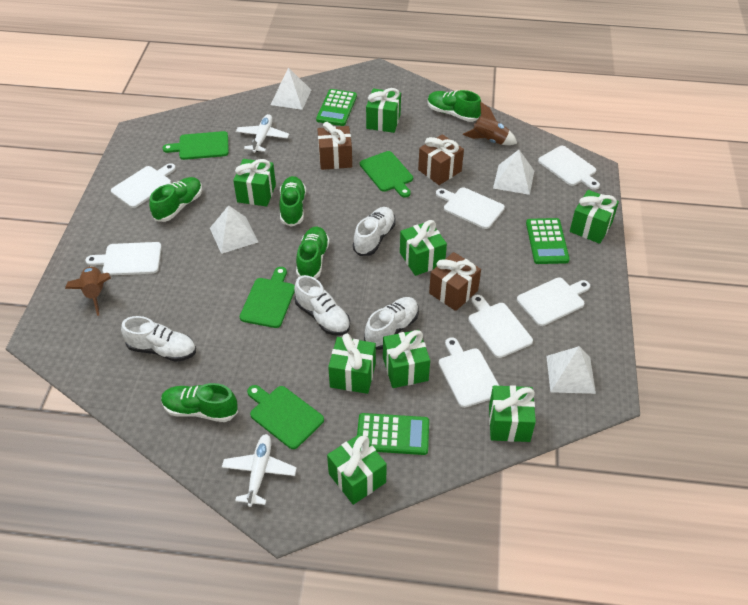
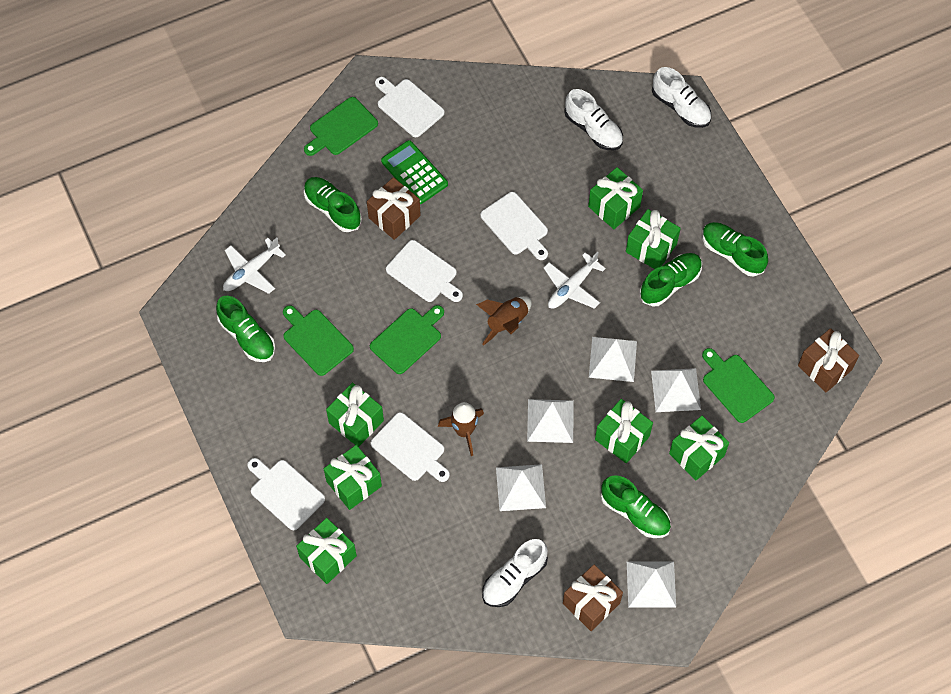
green calculator: [316,89,357,126] [357,413,429,455] [526,218,570,264] = 3 -> [381,140,448,204] = 1
green gift: [233,159,276,206] [327,433,387,505] [328,333,376,394] [366,88,401,133] [383,330,430,388] [400,220,447,276] [489,385,536,442] [570,190,619,244] = 8 -> [296,518,357,584] [324,445,382,510] [326,383,384,447] [588,167,643,229] [595,399,653,463] [626,209,681,269] [669,416,729,480] = 7
white cutting board: [85,242,162,275] [111,163,176,208] [436,187,505,229] [438,337,499,408] [468,295,533,358] [517,278,590,326] [538,146,600,190] = 7 -> [247,458,325,530] [371,412,450,482] [375,77,445,137] [386,240,463,302] [480,192,548,260] = 5
white pyramid: [210,205,258,254] [271,67,311,110] [493,150,534,195] [546,346,596,394] = 4 -> [496,464,546,511] [527,399,574,443] [589,337,637,382] [627,561,676,608] [651,368,701,412] = 5
white shoe: [121,316,196,362] [294,275,350,336] [353,207,396,256] [364,297,419,350] = 4 -> [482,539,548,607] [564,89,623,150] [652,67,711,128] = 3

